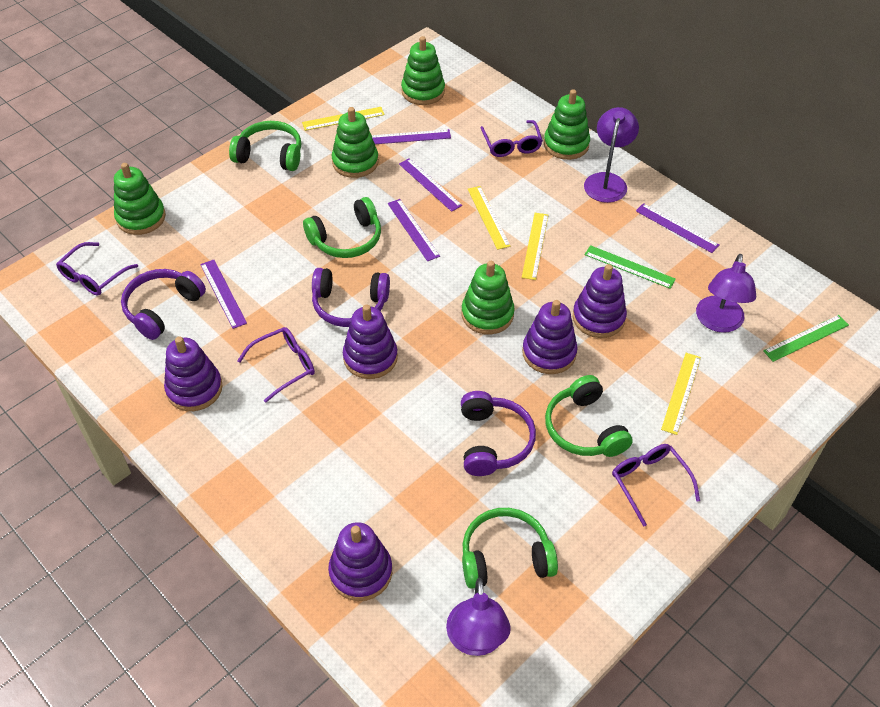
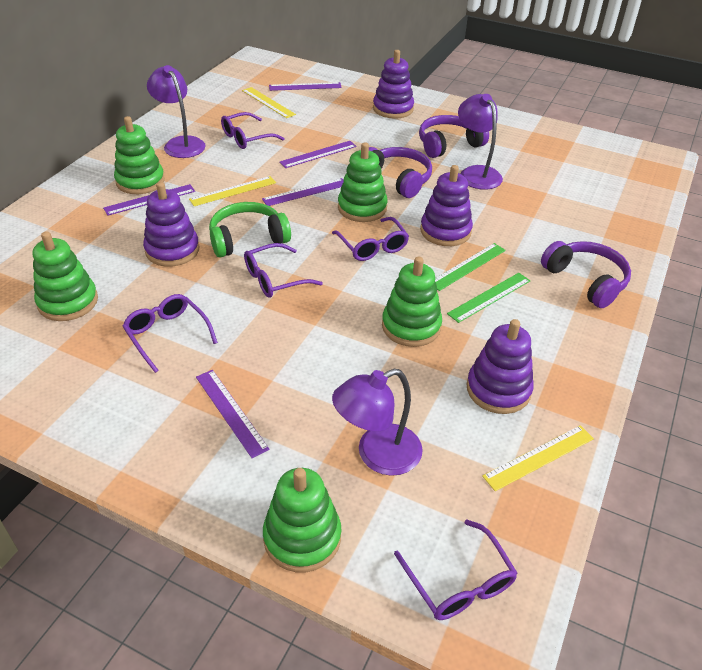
green headphones: [229,121,301,171] [303,197,381,258] [462,508,558,589] [545,375,633,457] = 4 -> [209,202,291,257] = 1
purple glasses: [56,242,138,295] [237,327,315,403] [480,120,543,157] [612,444,700,527] = 4 -> [122,294,218,373] [221,112,285,149] [244,243,323,298] [332,217,409,261] [394,520,517,620] = 5
purple stacking toy: [164,336,223,411] [328,522,392,601] [343,304,398,379] [522,300,578,374] [573,264,627,338] = 5 -> [143,182,200,267] [373,50,414,119] [420,165,473,246] [467,319,534,414] = 4
yellow ruler: [302,107,385,131] [468,186,511,250] [522,213,548,280] [661,353,701,435] = 4 -> [189,176,276,206] [242,87,296,118] [482,425,594,491] = 3

